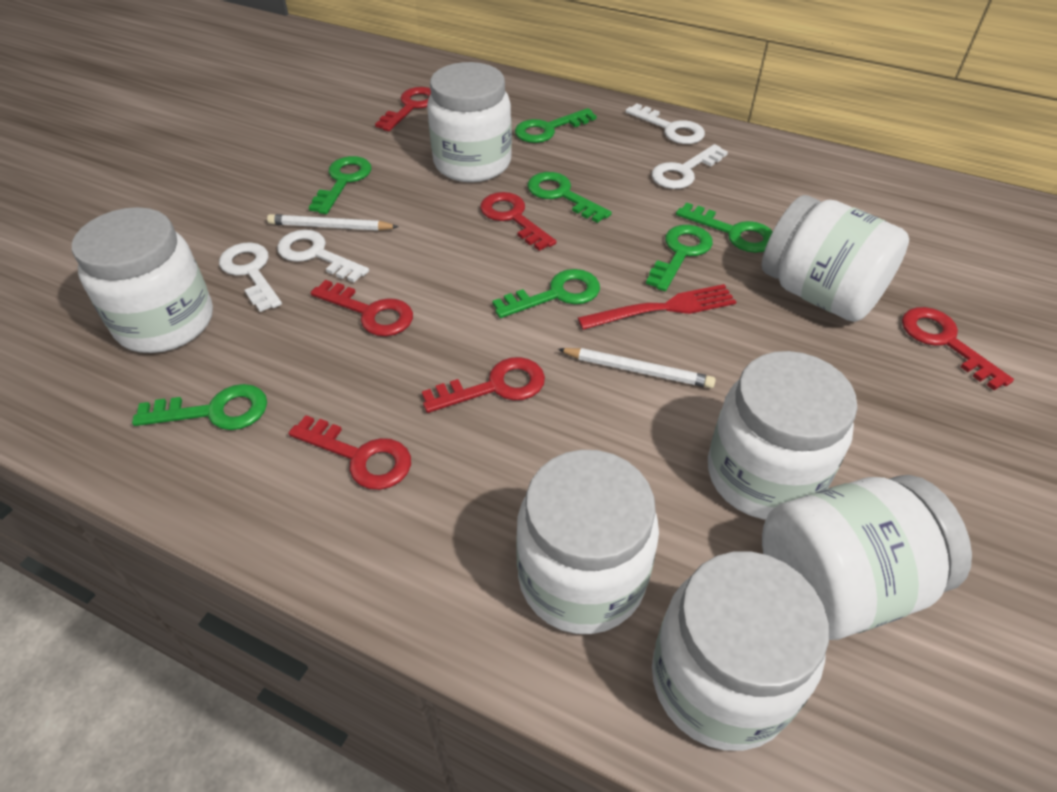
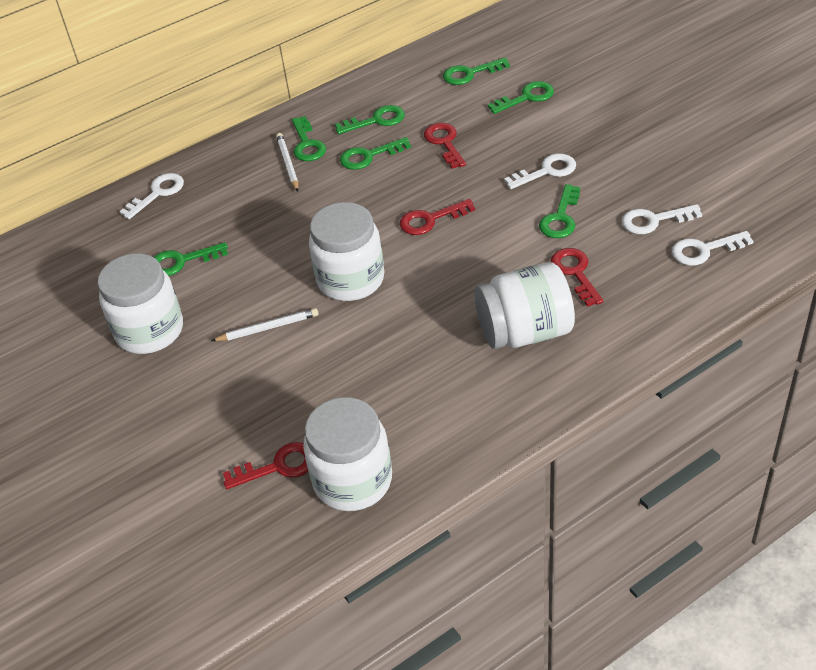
red fork: [578,284,736,330] = 1 -> none = 0
red key: [289,415,411,490] [311,280,413,336] [375,87,431,131] [422,357,545,413] [480,192,556,251] [902,307,1014,390] = 6 -> [223,442,308,489] [400,199,475,235] [424,123,466,169] [551,248,603,307] = 4
white jar: [72,207,213,353] [427,62,512,182] [516,450,659,634] [652,551,829,751] [708,351,858,520] [761,195,909,322] [762,475,972,640] = 7 -> [98,253,183,354] [303,397,392,511] [309,202,384,301] [475,262,575,349] = 4

